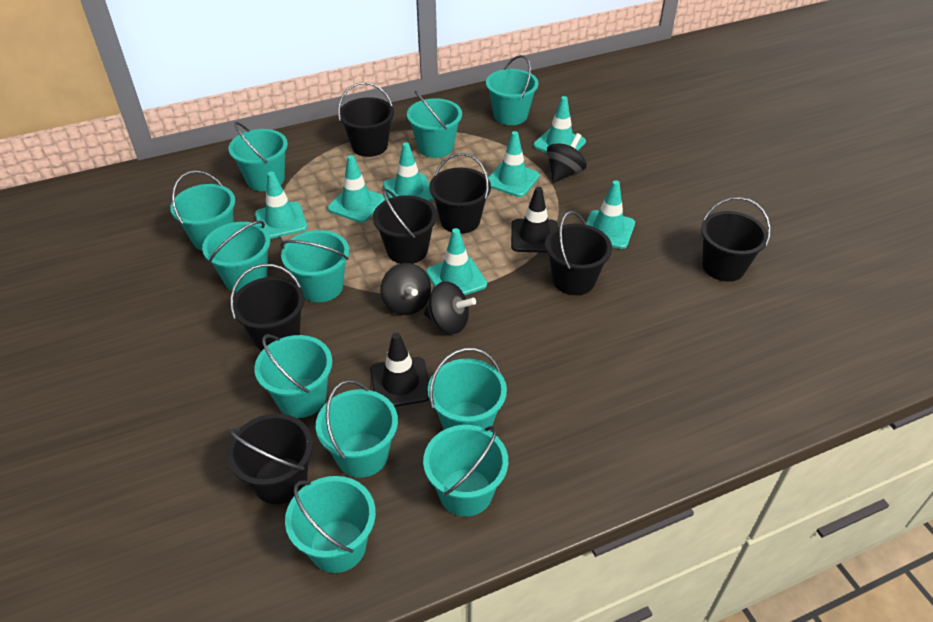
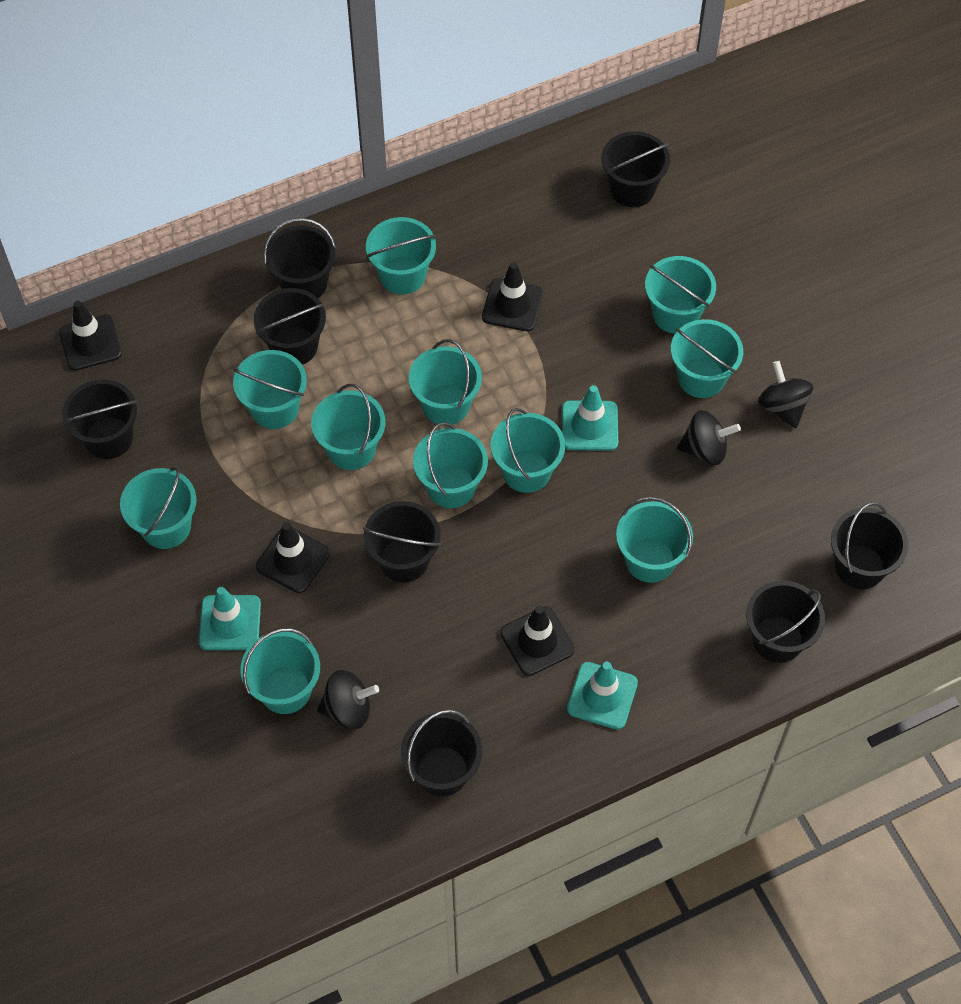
black bucket: [227,414,313,504] [230,264,304,351] [338,82,394,157] [373,188,437,264] [429,153,491,234] [545,211,612,295] [701,197,771,282] = 7 -> [62,379,137,459] [254,288,326,365] [263,218,336,298] [363,501,441,582] [401,710,482,796] [602,131,670,207] [746,581,825,663] [831,502,908,589] = 8
black traffic cone: [370,333,429,407] [511,187,558,253] = 2 -> [59,301,122,371] [256,522,330,593] [482,262,543,331] [500,606,575,676] = 4
turquoise traffic cone: [255,172,307,239] [328,155,385,223] [383,142,434,201] [426,228,487,295] [488,131,540,197] [533,96,586,153] [586,180,635,249] = 7 -> [199,587,261,650] [562,385,618,451] [567,662,638,730] = 3

